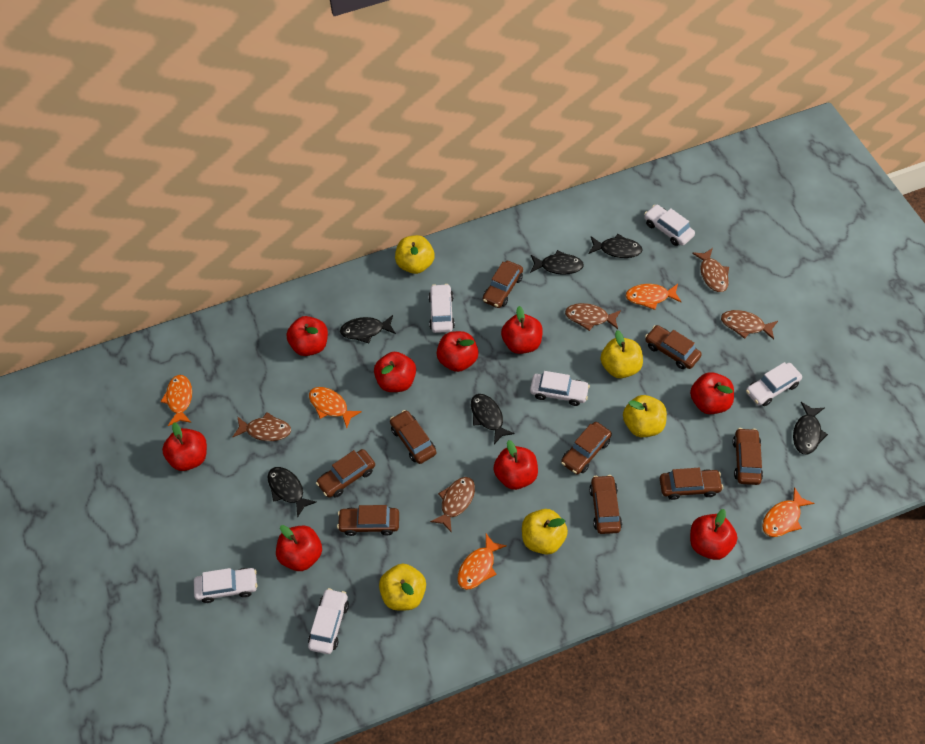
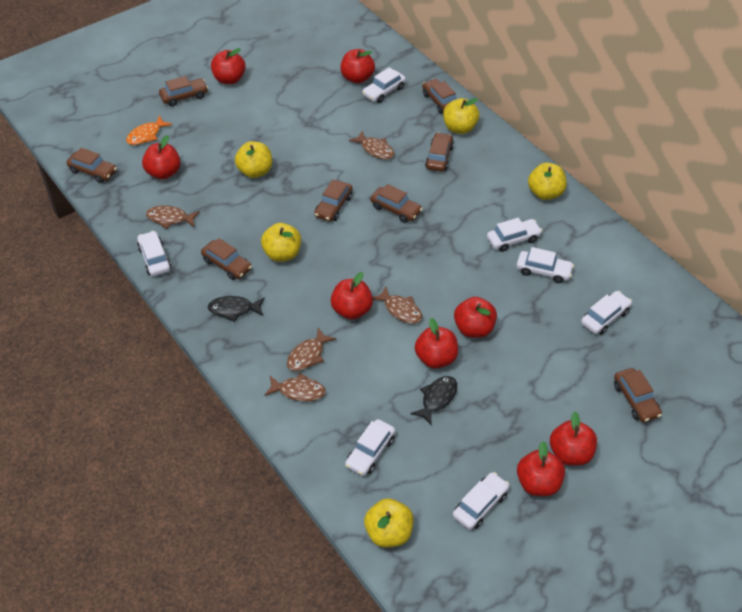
black fish: [267,467,316,518] [340,315,396,343] [471,394,515,444] [530,250,584,275] [588,234,643,258] [793,402,828,454] = 6 -> [208,296,265,322] [410,376,457,426] = 2
brown car: [316,449,375,498] [337,505,399,536] [390,410,436,464] [483,261,523,308] [561,422,612,475] [589,475,622,534] [645,325,702,369] [660,468,723,500] [733,428,763,485] = 9 -> [66,148,117,183] [159,76,208,106] [201,238,252,280] [314,180,353,222] [370,184,423,223] [422,78,456,114] [425,132,454,172] [614,368,662,423] = 8
orange fish: [161,375,192,426] [309,387,362,428] [458,534,507,590] [626,284,681,310] [762,487,814,537] = 5 -> [126,115,172,145] = 1
red apple: [162,422,207,471] [276,525,322,571] [286,316,328,356] [374,352,416,392] [437,331,479,372] [493,440,538,490] [501,306,543,354] [690,372,734,414] [690,509,737,560] = 9 -> [142,135,181,179] [211,48,246,84] [331,272,373,320] [340,49,375,84] [415,318,458,369] [454,297,497,338] [517,441,565,496] [550,412,597,466] = 8
white car: [194,568,257,603] [308,588,349,654] [428,284,455,333] [530,371,590,406] [644,204,695,246] [746,362,802,406] = 6 -> [137,231,171,276] [345,419,395,476] [362,67,406,103] [453,472,510,530] [487,218,542,252] [516,247,574,283] [581,291,632,335] = 7

